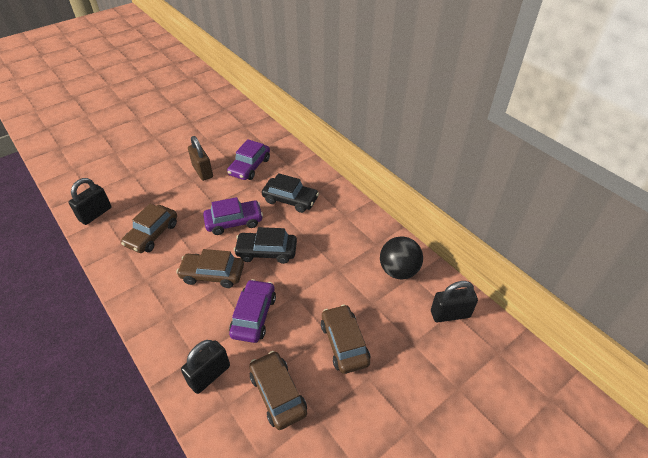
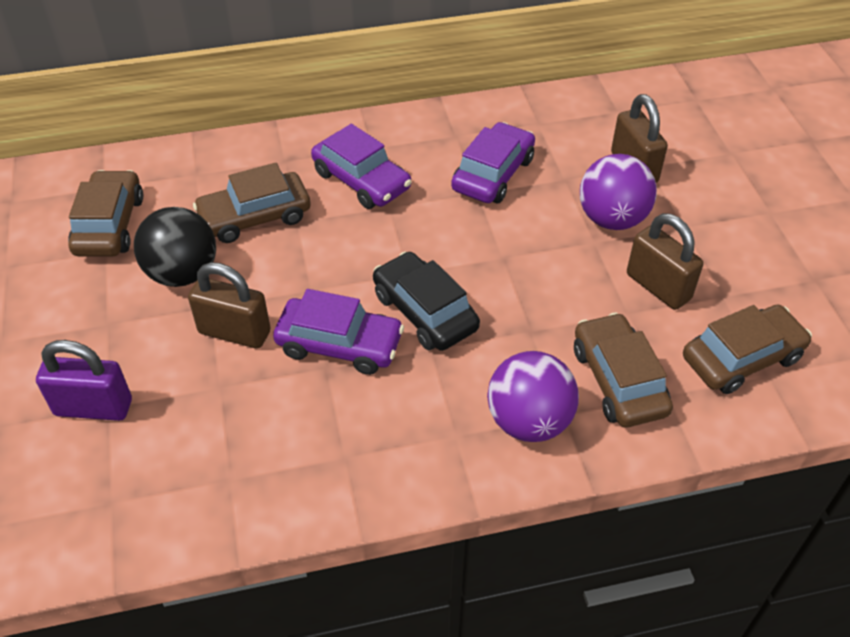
black car: [234,227,297,264] [262,173,319,213] = 2 -> [373,252,480,351] = 1
black padlock: [69,178,111,225] [181,340,230,394] [431,281,478,322] = 3 -> none = 0
brown padlock: [188,136,213,181] = 1 -> [188,262,271,349] [611,94,668,183] [627,213,703,310] = 3
purple ball: none = 0 -> [487,351,579,442] [580,154,657,230] = 2
purple padlock: none = 0 -> [36,340,132,421] = 1

